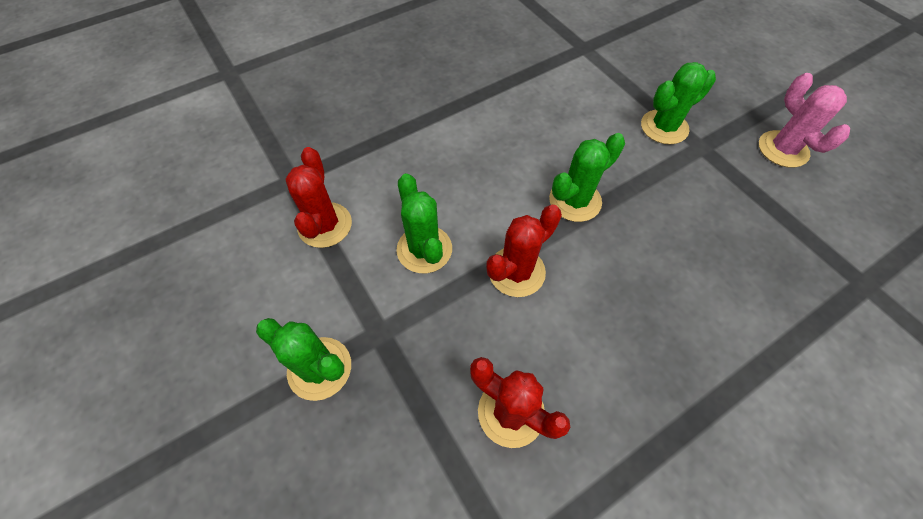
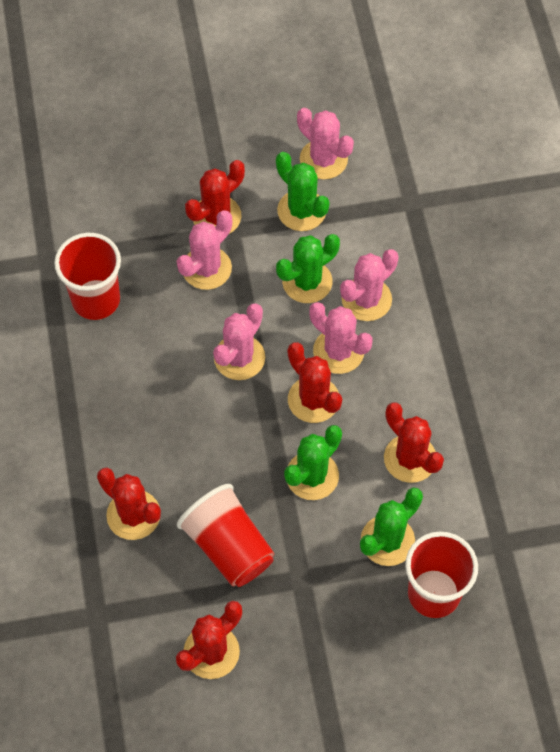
pink cactus: [759,73,850,168] = 1 -> [177,210,232,290] [213,303,265,380] [297,108,354,179] [309,302,373,374] [340,249,399,321] = 5
red cactus: [285,147,352,248] [470,357,570,448] [486,204,562,297] = 3 -> [97,467,161,540] [176,601,242,679] [185,160,245,234] [288,342,342,423] [384,402,444,483] = 5
red cup: none = 0 -> [54,233,121,320] [177,484,275,587] [405,531,478,618] = 3

